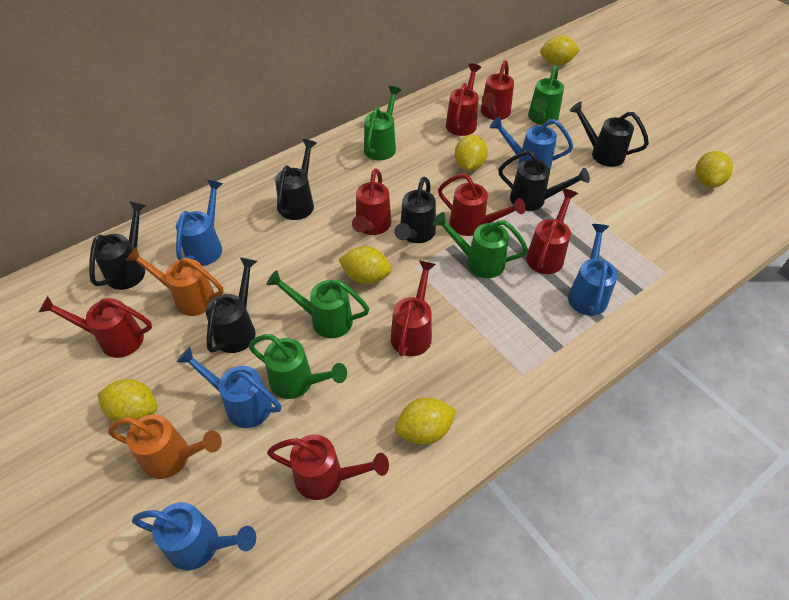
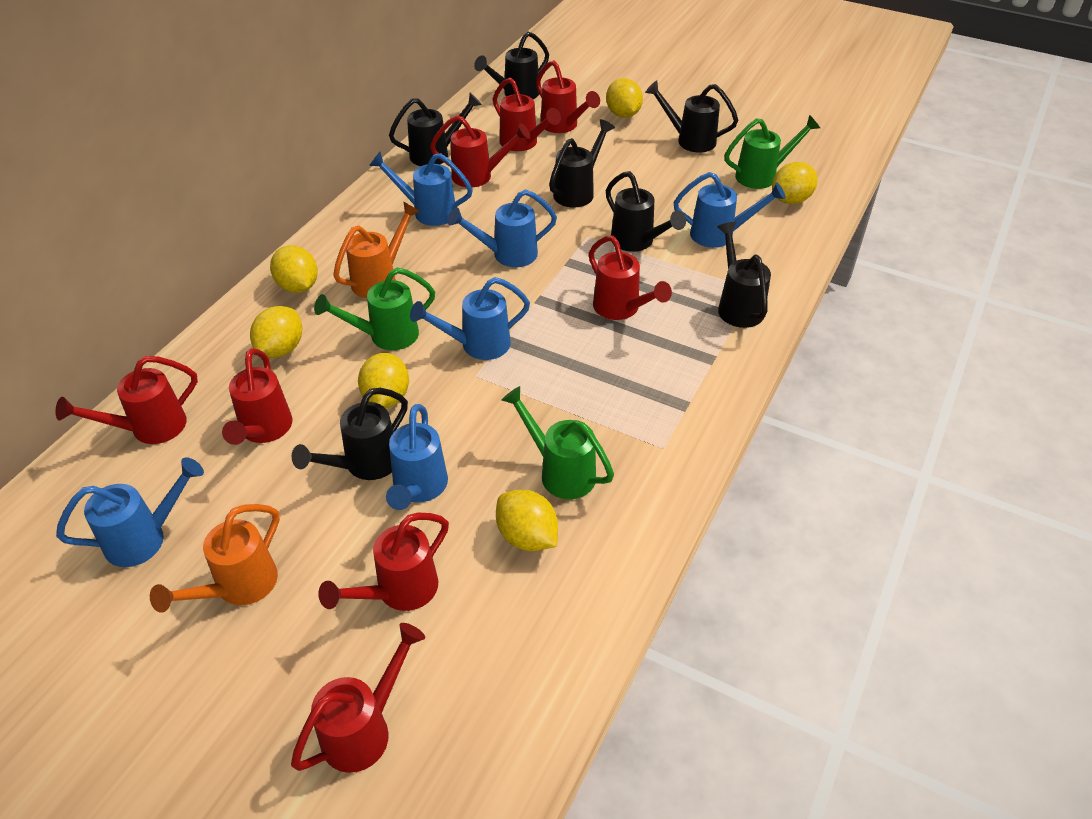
black watering can: [89,201,147,290] [206,257,257,353] [275,139,317,220] [394,177,436,243] [498,150,590,211] [570,102,649,167] = 6 -> [292,388,408,480] [389,93,482,166] [474,32,549,99] [549,119,615,208] [606,171,686,252] [645,81,738,152] [717,222,771,328] = 7
blue watering can: [132,502,256,571] [176,180,223,266] [177,347,281,428] [490,117,573,169] [568,224,618,316] = 5 -> [56,457,204,567] [369,152,473,226] [386,404,448,510] [410,277,530,360] [447,189,557,267] [674,172,786,248] = 6
green watering can: [249,334,347,399] [267,270,369,338] [364,86,402,160] [433,212,528,278] [528,65,564,125] = 5 -> [314,267,435,350] [501,386,614,499] [725,115,820,189] = 3

